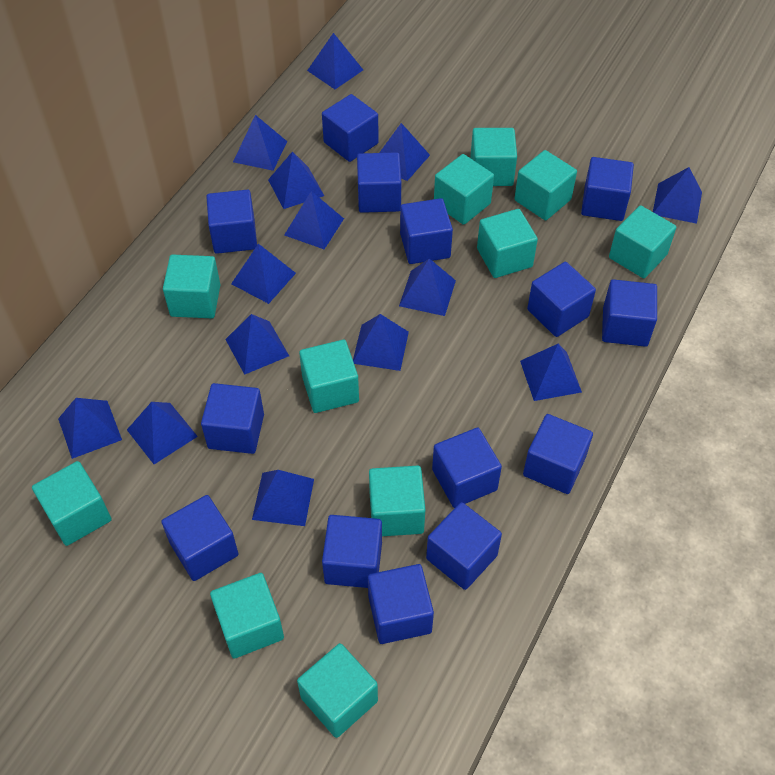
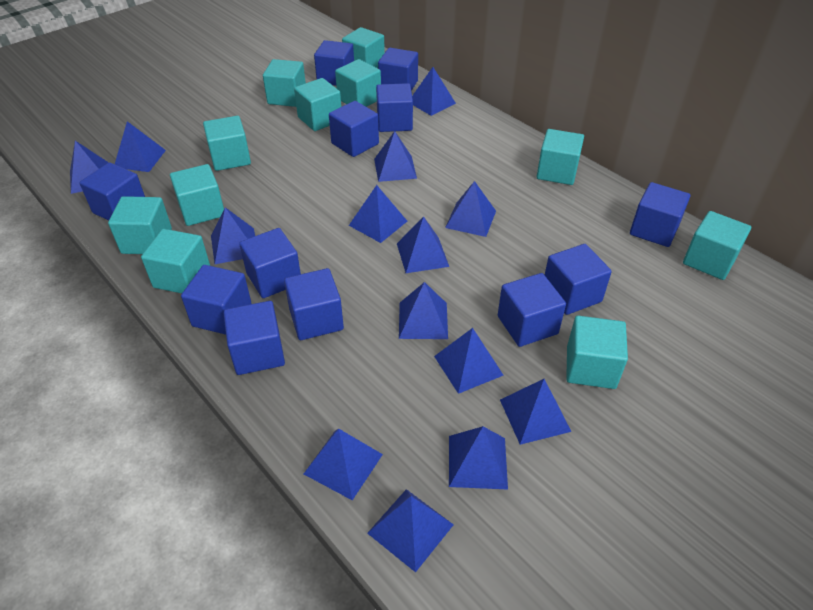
blue cube: [161,495,238,581] [201,383,264,454] [206,189,257,254] [322,94,379,162] [322,515,382,588] [357,152,401,213] [368,564,434,644] [400,198,453,264] [426,502,502,590] [432,427,502,508] [523,414,593,494] [527,262,596,337] [581,157,634,221] [602,279,657,347] = 14 -> [79,162,145,221] [181,265,252,335] [223,301,285,375] [239,228,301,298] [284,268,344,340] [314,40,354,86] [329,101,379,157] [376,83,413,132] [378,48,418,91] [498,273,566,347] [545,244,612,315] [630,182,691,247] = 12

